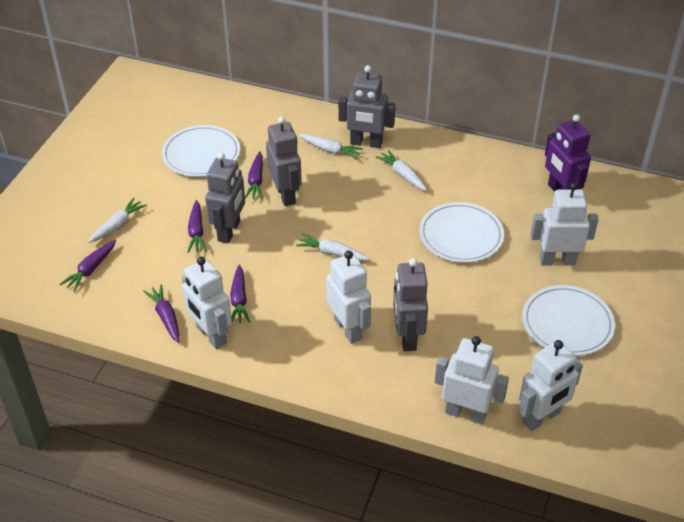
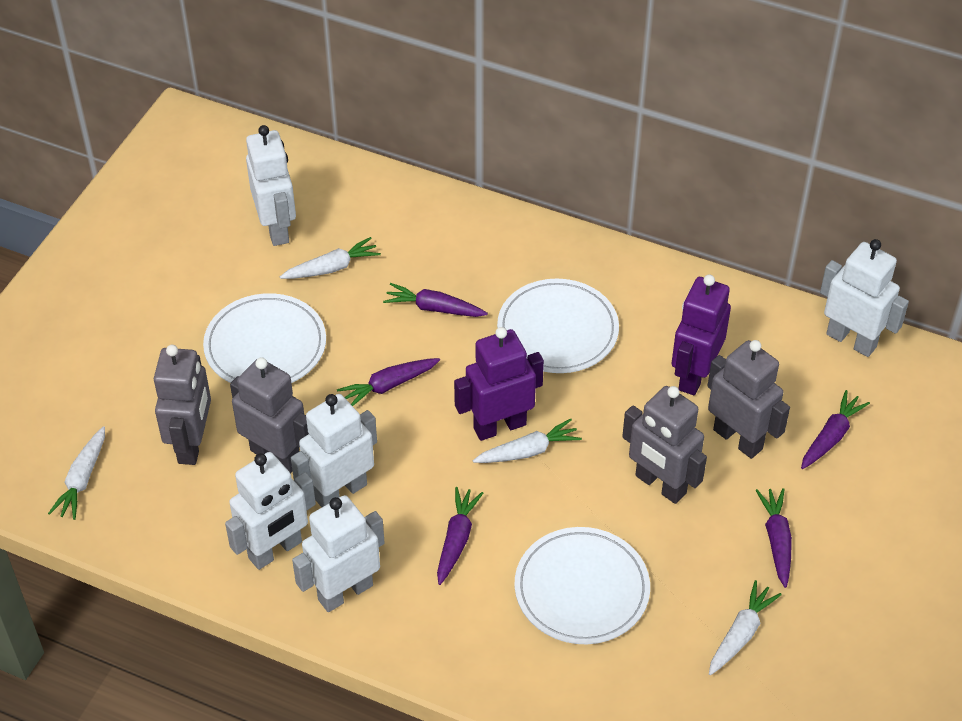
purple robot: [545,114,591,191] = 1 -> [454,327,544,441] [672,275,731,395] = 2

